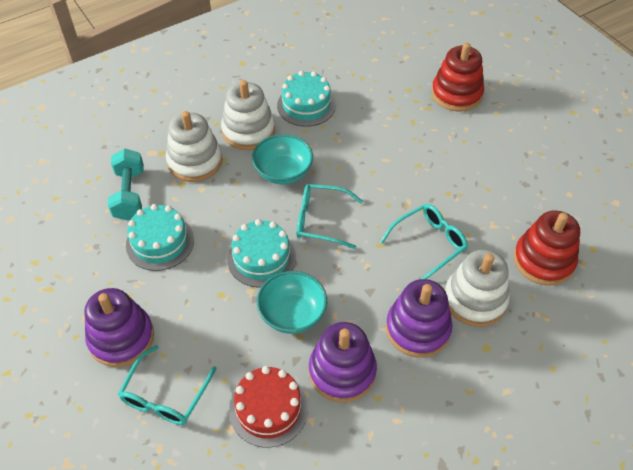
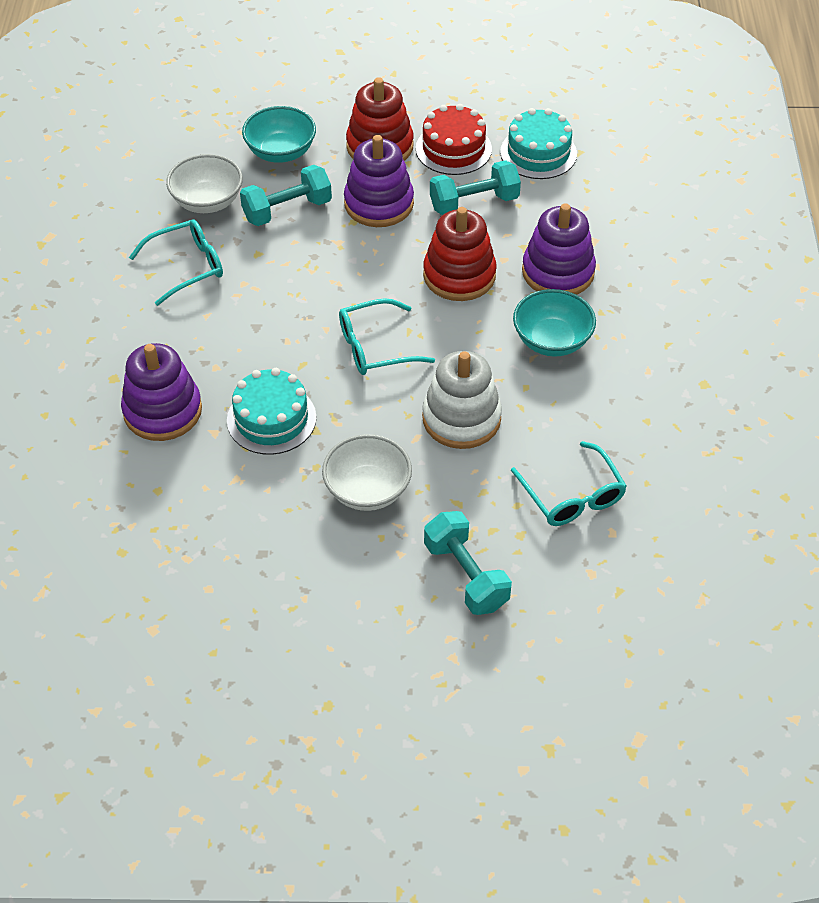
turquoise cake: [126,204,194,271] [227,219,296,287] [277,71,336,127] = 3 -> [227,368,316,455] [500,108,577,179] = 2
turquoise dumbbell: [108,149,144,220] = 1 -> [240,165,332,226] [424,511,512,615] [430,160,521,215] = 3
white bowl: none = 0 -> [166,154,243,213] [322,434,412,511] = 2
white stacking toy: [166,111,222,182] [221,80,275,150] [445,250,510,327] = 3 -> [422,351,502,449] = 1

